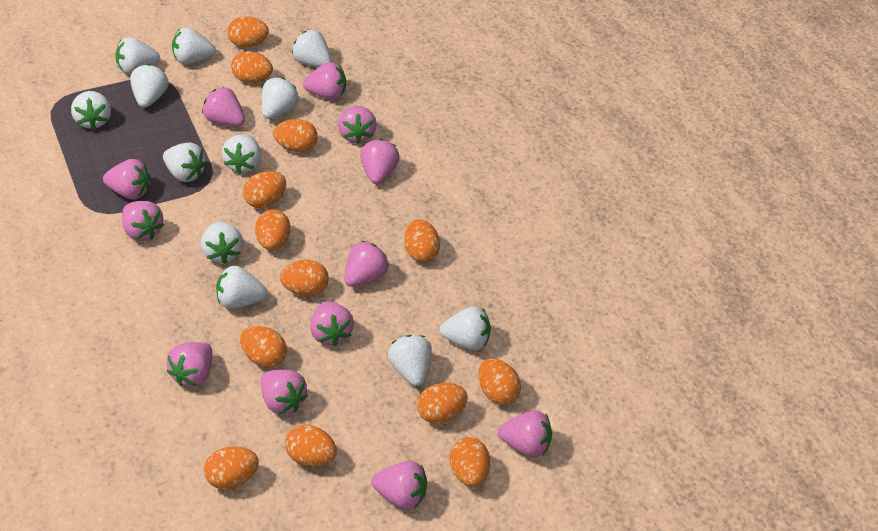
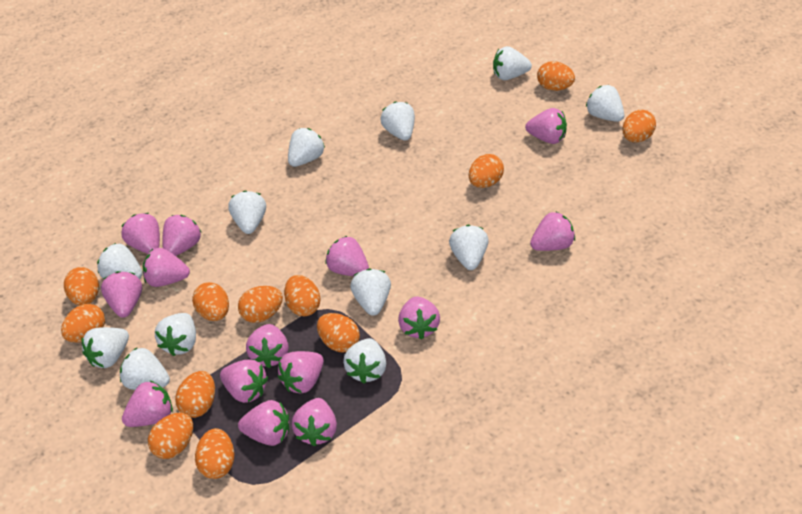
orange egg: [204,446,259,489] [227,16,269,48] [231,51,273,83] [240,326,287,368] [243,171,286,208] [255,209,291,250] [273,119,318,152] [280,260,329,296] [285,425,337,467] [404,219,440,263] [417,383,468,424] [450,437,490,487] [478,358,521,405] = 13 -> [61,304,105,343] [64,267,99,306] [148,413,193,459] [175,371,215,418] [192,282,229,321] [195,428,234,479] [238,286,283,323] [284,275,321,316] [317,313,360,353] [469,154,504,188] [537,61,575,91] [622,110,656,142] = 12
pink strawberry: [103,159,150,199] [122,201,164,241] [167,342,212,387] [202,87,245,126] [261,370,308,415] [303,62,346,100] [310,301,354,346] [338,106,377,144] [344,241,389,287] [360,139,400,184] [372,461,427,510] [498,410,552,458] = 12 -> [101,271,142,318] [121,213,160,254] [122,380,173,427] [143,248,190,287] [162,215,202,256] [220,360,268,403] [238,400,289,446] [246,324,289,368] [278,351,324,394] [292,398,337,447] [326,236,369,276] [398,297,440,340] [525,108,567,144] [530,212,575,251] = 14

